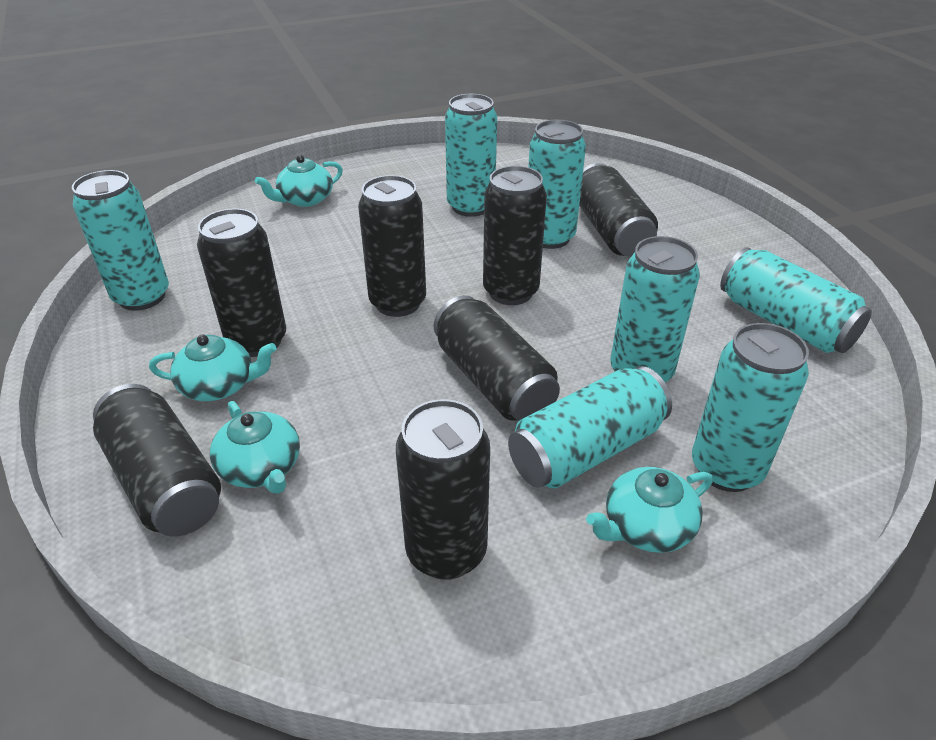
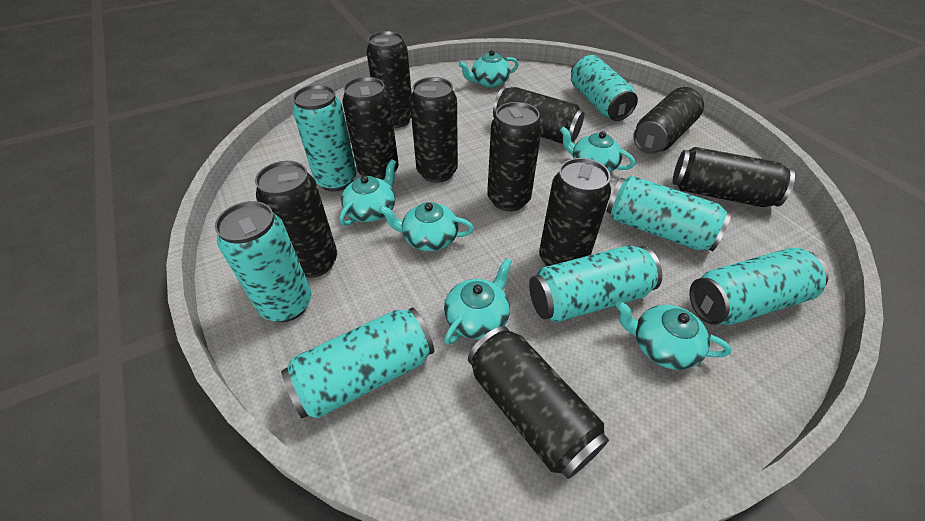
black can: [93,384,221,537] [197,208,286,357] [358,175,426,317] [396,399,490,580] [434,295,560,421] [483,166,547,305] [579,163,658,257] = 7 -> [255,161,337,278] [342,77,399,180] [366,31,412,128] [410,77,458,183] [468,326,609,479] [487,102,542,211] [493,87,584,144] [539,158,611,266] [633,87,704,154] [673,147,795,207] = 10
turquoise teapot: [149,335,277,401] [210,401,300,494] [255,155,343,207] [586,467,713,553] = 4 -> [339,159,396,226] [379,202,474,251] [444,258,512,345] [459,50,519,88] [560,126,635,172] [616,301,731,370] = 6

